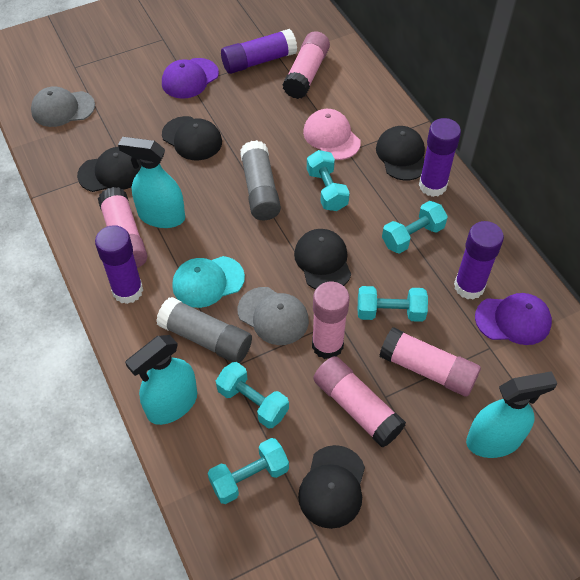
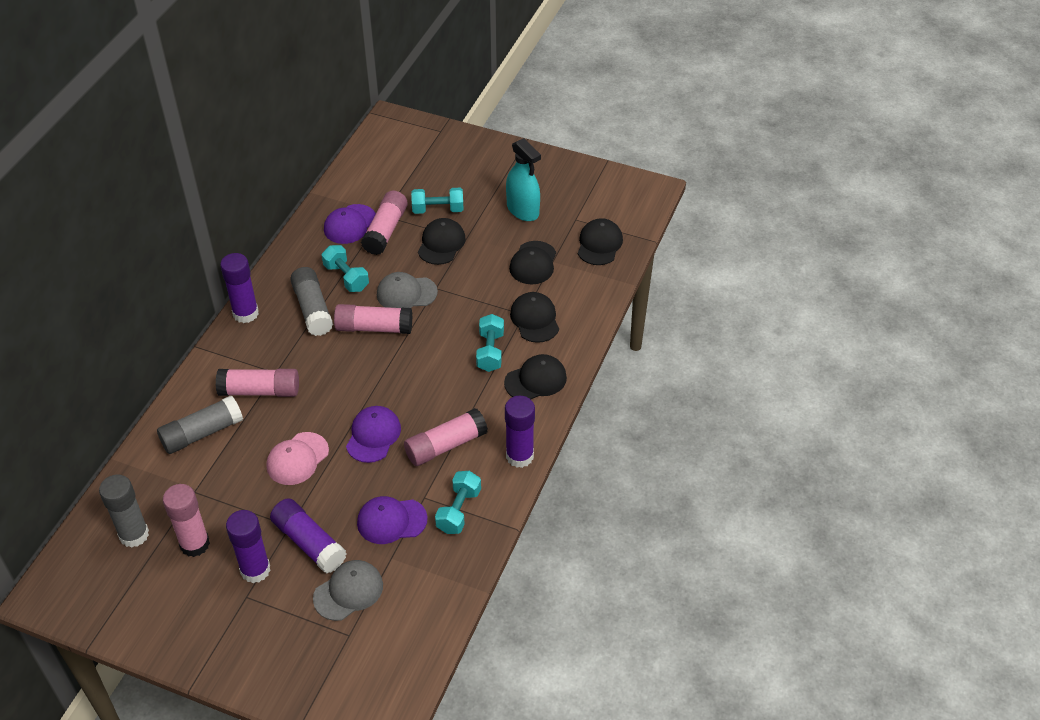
grey glue stick: [156,297,252,363] [240,140,281,220] = 2 -> [99,474,149,548] [157,396,243,454] [290,267,333,336] = 3
purple cap: [162,58,219,99] [475,293,552,345] = 2 -> [324,204,376,244] [346,406,401,463] [357,496,428,544] = 3
turquoise cap: [172,256,245,308] = 1 -> none = 0
turquoise dumbbell: [208,438,289,504] [216,362,289,428] [307,150,350,211] [358,286,428,322] [382,201,448,254] = 5 -> [322,245,369,292] [411,188,464,214] [435,471,481,534] [476,314,504,372] = 4
turquoise spray bottle: [118,137,185,228] [125,335,197,425] [466,371,557,458] = 3 -> [506,138,541,221] = 1

